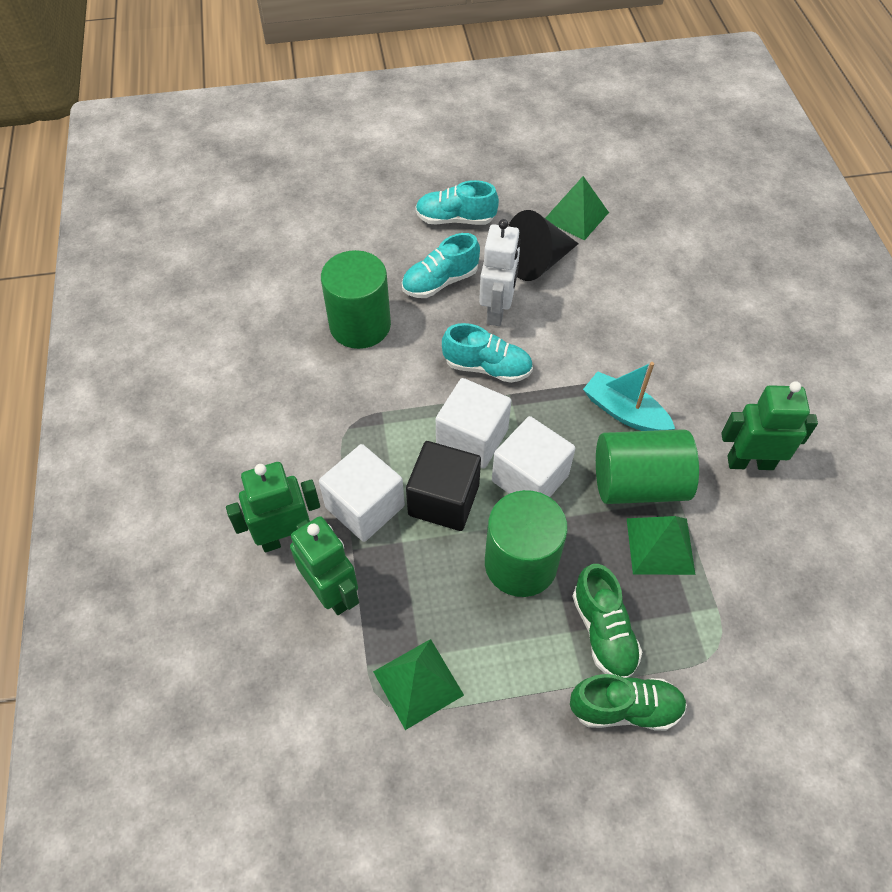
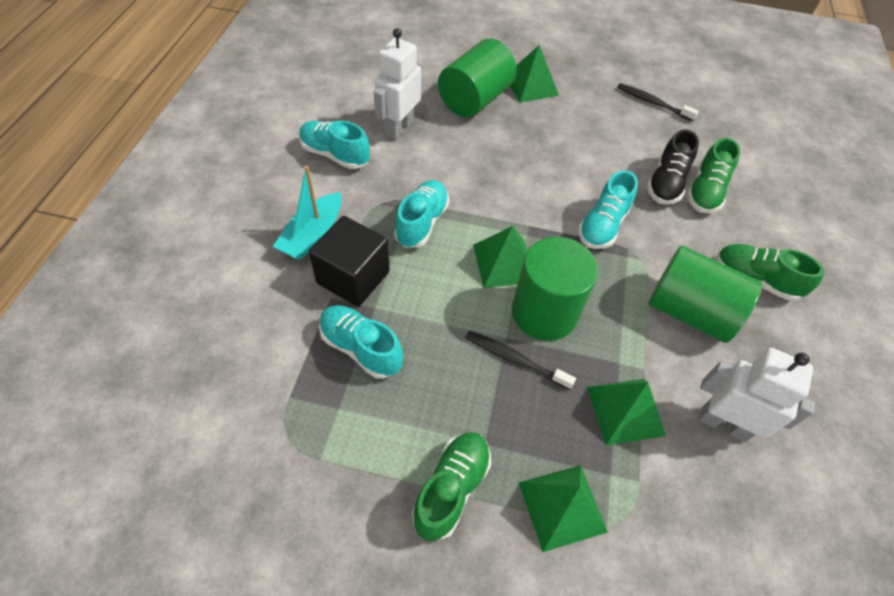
black cone: [508,210,579,281] = 1 -> none = 0
black shoe: none = 0 -> [647,129,699,204] = 1
black toothbrush: none = 0 -> [465,331,576,390] [617,83,699,122] = 2
green pyramid: [373,639,464,730] [545,176,609,241] [627,516,696,575] = 3 -> [473,226,527,288] [510,45,559,103] [519,465,608,552] [587,379,666,446] = 4
green robot: [226,462,320,552] [290,516,359,615] [721,381,818,470] = 3 -> none = 0
green shoe: [570,674,687,731] [572,564,642,678] = 2 -> [412,432,491,541] [687,138,740,213] [717,244,824,301] = 3
turquoise shoe: [402,233,480,298] [415,180,499,225] [442,323,533,383] = 3 -> [299,121,370,169] [319,305,403,379] [394,180,449,248] [578,170,638,249] = 4
white cube: [319,444,405,542] [436,378,511,469] [492,416,575,497] = 3 -> none = 0
white robot: [479,219,520,326] = 1 -> [374,28,421,140] [699,347,815,442] = 2

